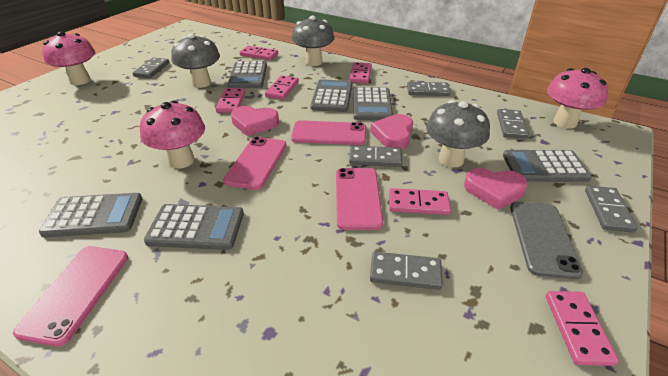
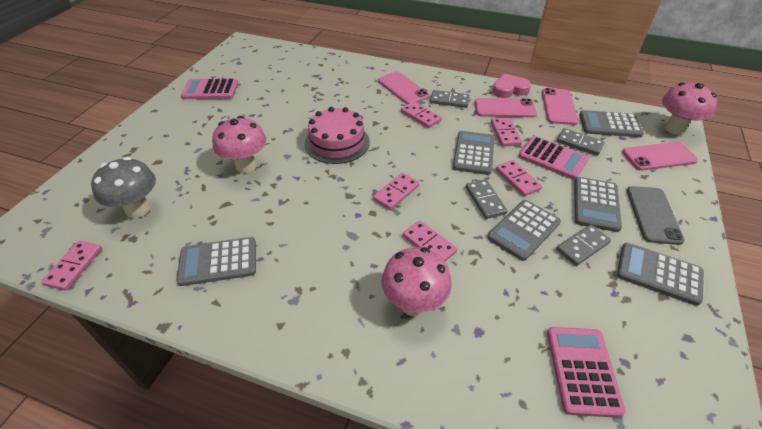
grey domino: [133,58,169,78] [349,145,402,167] [370,252,443,290] [407,82,451,96] [497,109,529,139] [585,186,638,233] = 6 -> [430,90,470,108] [466,179,508,219] [556,225,611,266] [557,128,605,156] = 4
grey mushroom: [171,33,220,88] [292,16,334,66] [426,100,490,168] = 3 -> [91,157,156,218] = 1
pink cake: none = 0 -> [305,107,370,164] = 1
pink calculator: none = 0 -> [181,78,238,99] [519,136,589,180] [547,327,626,418] = 3
pink heart: [231,106,279,136] [370,114,413,149] [464,168,527,210] = 3 -> [493,74,531,98] = 1

